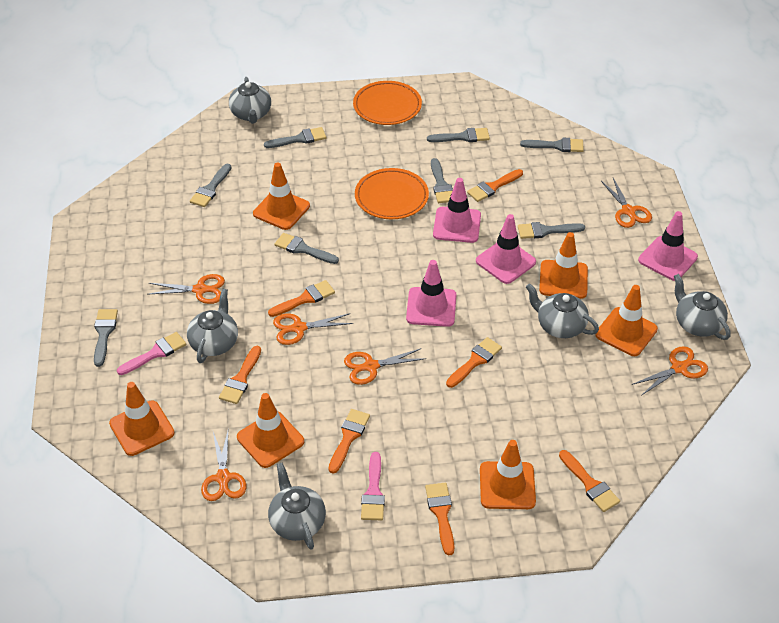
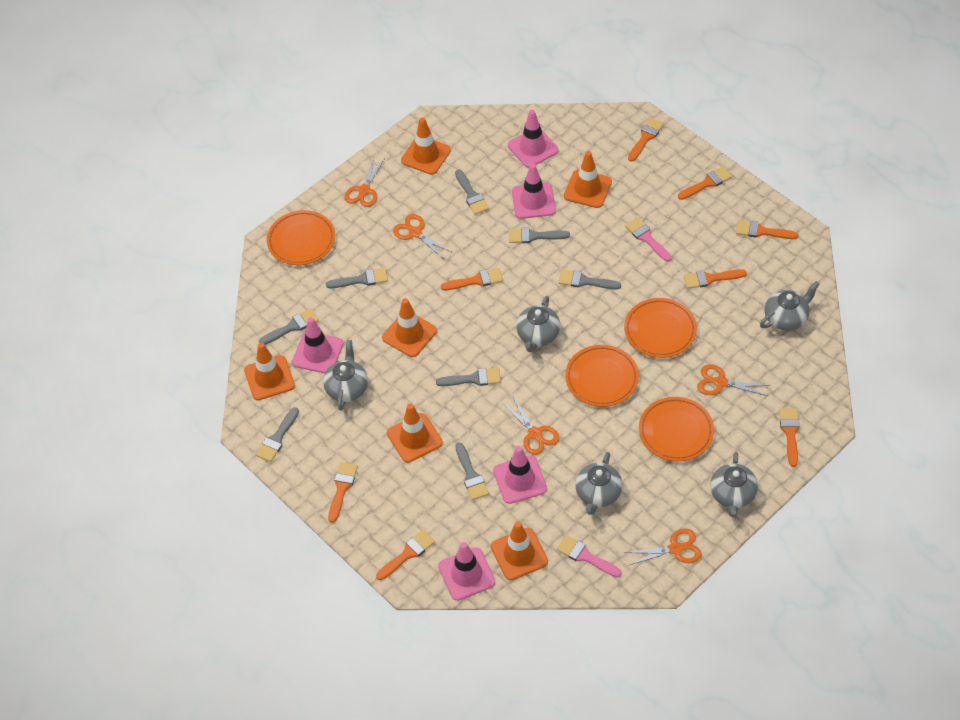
orange brush: [219,346,261,404] [268,280,335,317] [328,409,370,473] [425,483,454,556] [446,337,502,388] [467,169,523,202] [559,450,620,512] = 7 -> [328,462,358,523] [376,530,435,580] [441,268,503,290] [628,117,664,162] [678,166,732,200] [684,269,747,289] [736,220,799,239] [779,408,800,467] = 8
orange plate: [353,81,422,125] [355,168,429,219] = 2 -> [267,210,335,265] [565,345,639,407] [624,298,697,358] [639,397,714,461] = 4
orange scissors: [147,274,225,304] [201,428,246,501] [273,313,353,345] [344,348,426,385] [601,178,652,228] [631,346,708,396] = 6 -> [344,157,385,207] [393,214,453,258] [502,397,559,455] [624,528,702,565] [697,364,770,396] = 5
pink traffic cone: [406,260,457,327] [433,178,481,243] [476,214,536,284] [638,211,698,281] = 4 -> [292,317,343,373] [438,542,496,601] [493,446,547,504] [508,110,558,168] [512,163,556,219] = 5

